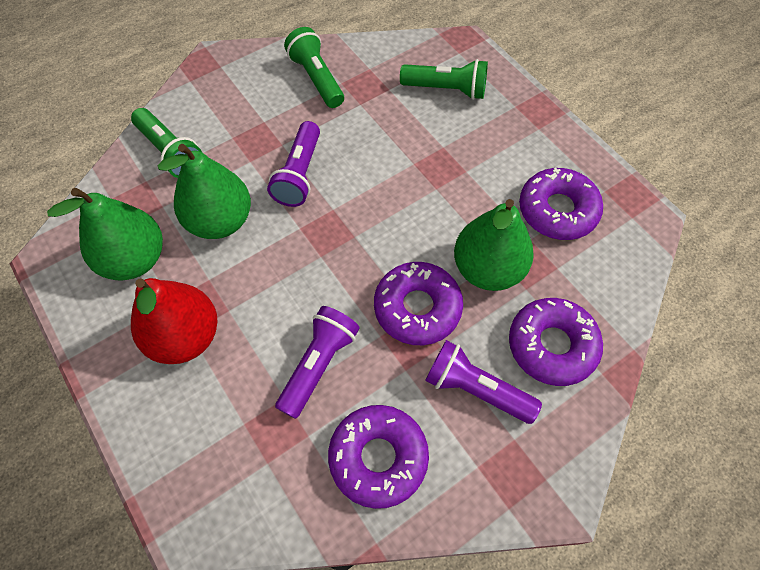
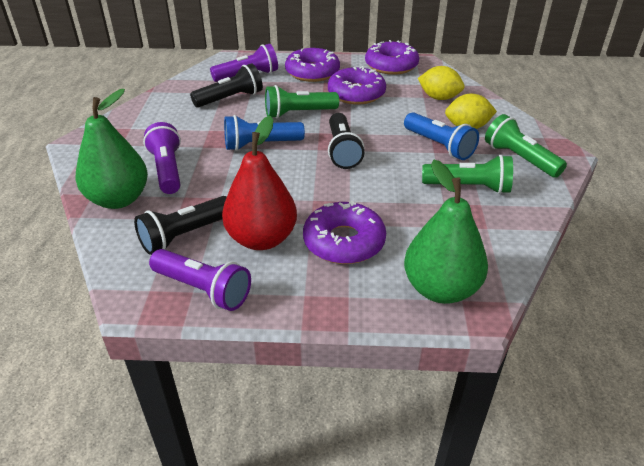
black flashlight: none = 0 -> [134,196,227,255] [190,63,263,108] [328,113,364,169] = 3
blue flashlight: none = 0 -> [224,115,305,151] [404,112,479,160] = 2
green pear: [47,188,163,280] [158,144,251,239] [454,199,534,291] = 3 -> [75,89,148,209] [404,159,488,304] = 2
yellow lemon: none = 0 -> [418,66,465,100] [445,93,497,129] = 2

